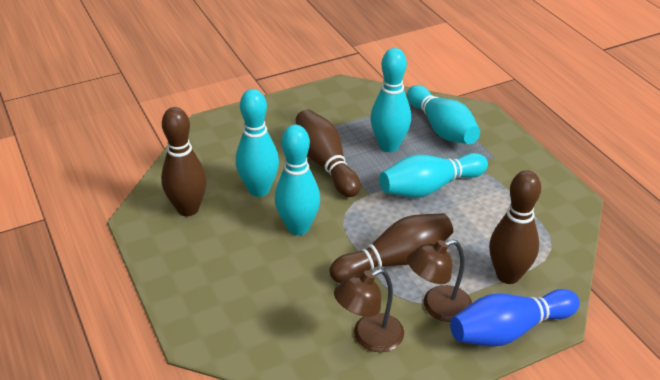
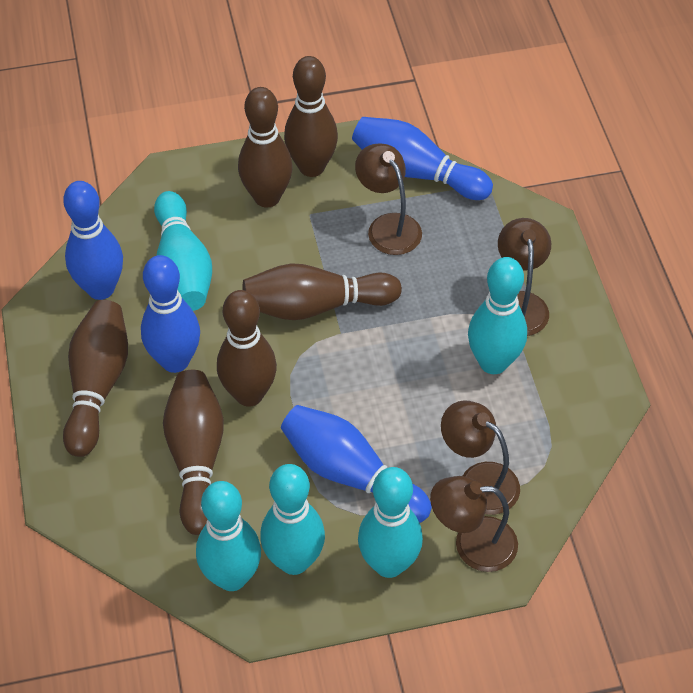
blue bowling pin: [450,289,580,346] = 1 -> [63,181,123,300] [141,255,200,373] [281,405,432,523] [352,117,493,200] = 4
brown bowling pin: [161,107,207,216] [296,109,360,197] [329,213,453,283] [489,170,541,284] = 4 -> [63,300,128,457] [163,370,224,535] [217,290,277,406] [238,87,293,208] [242,263,402,320] [284,56,338,177] = 6
brown lamp: [334,269,404,352] [407,240,472,322] = 2 -> [355,144,422,255] [430,476,518,572] [441,400,520,515] [498,218,551,336] = 4

